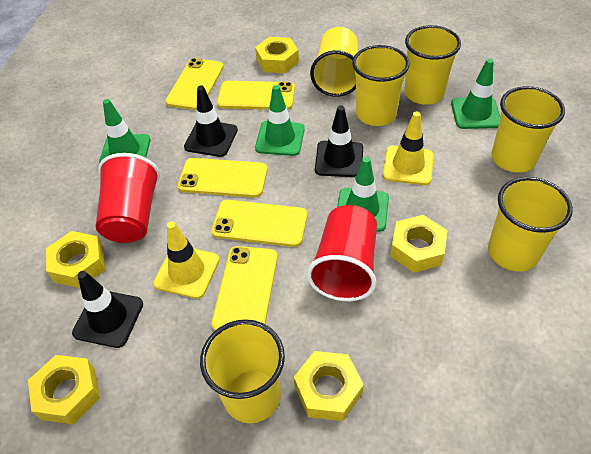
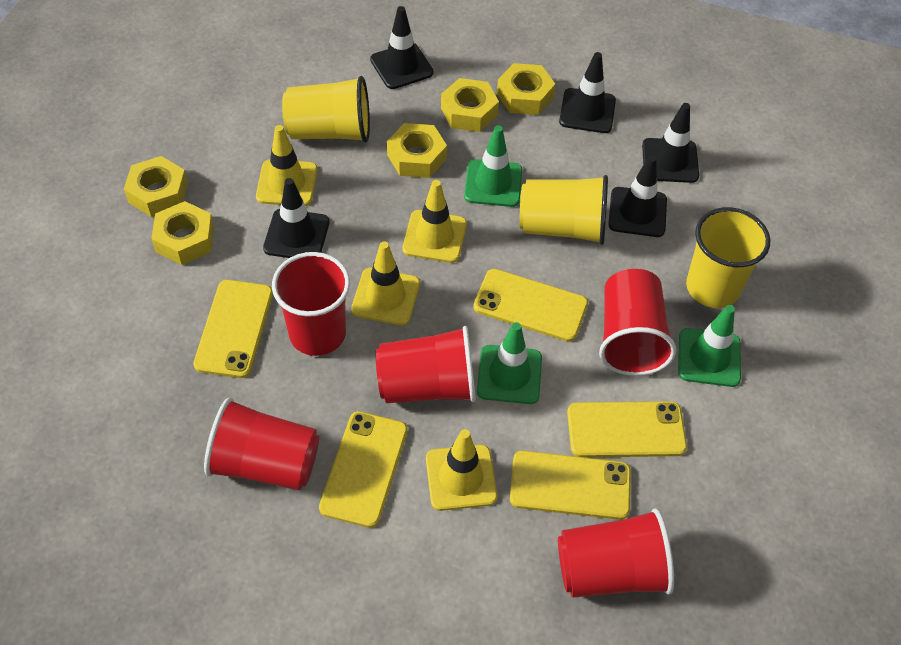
black traffic cone: [72,271,143,348] [184,86,238,157] [315,105,363,177] = 3 -> [263,178,329,258] [370,6,434,89] [559,52,616,133] [608,155,667,237] [642,103,699,183] = 5
green traffic cone: [99,99,150,164] [255,85,305,156] [337,157,389,232] [451,59,500,129] = 4 -> [464,125,522,207] [477,322,542,404] [678,305,741,387] = 3
red cup: [96,153,160,243] [307,205,377,301] = 2 -> [204,398,319,490] [272,252,350,356] [376,326,476,403] [558,508,674,598] [599,269,676,376] = 5
yellow cup: [200,319,285,423] [310,27,358,97] [352,45,410,126] [405,25,461,105] [488,177,573,272] [491,86,565,173] = 6 -> [282,76,370,143] [520,175,608,245] [686,207,770,308] = 3
yellow traffic cone: [153,221,219,299] [383,111,434,185] = 2 -> [256,125,317,206] [351,241,420,325] [403,180,467,263] [426,429,497,511] = 4

